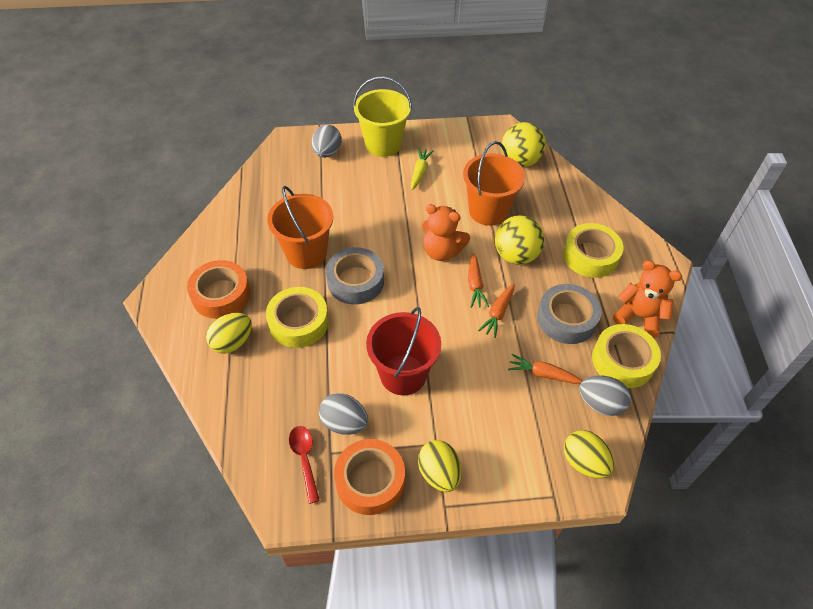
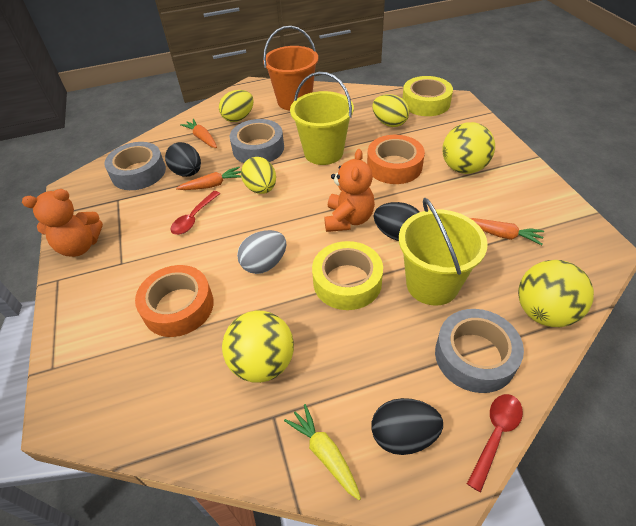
black egg: none = 0 -> [165,142,201,177] [372,398,443,455] [374,202,419,241] = 3
grey egg: [312,125,342,158] [319,393,368,435] [579,375,631,416] = 3 -> [237,230,286,274] = 1
grey tape: [326,247,384,304] [537,284,601,344] = 2 -> [104,142,166,190] [230,119,284,163] [435,309,524,393] = 3
orange bucket: [267,186,333,269] [463,141,525,226] = 2 -> [263,26,318,111] = 1
red bucket: [366,307,441,395] = 1 -> none = 0
red spoon: [289,426,320,504] = 1 -> [170,191,220,235] [467,394,523,492] = 2
yellow ball: [495,215,545,265] [502,122,546,167] = 2 -> [222,311,294,383] [442,122,495,174] [518,260,594,327] = 3
yellow bucket: [353,76,412,157] = 1 -> [290,72,354,165] [399,198,488,306] = 2
yellow tape: [266,287,329,348] [563,223,623,278] [592,324,661,388] = 3 -> [312,241,383,310] [402,76,453,116] = 2

